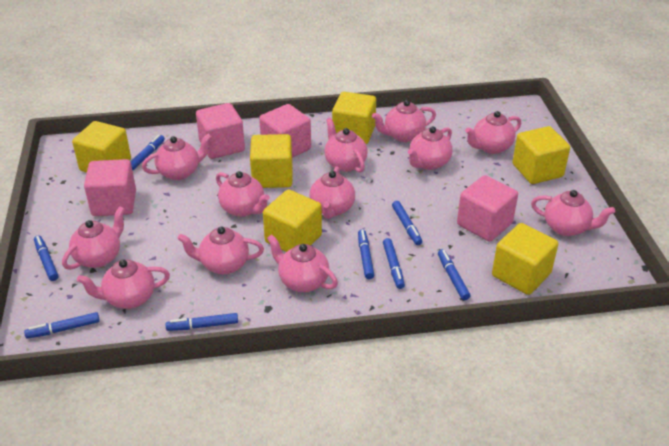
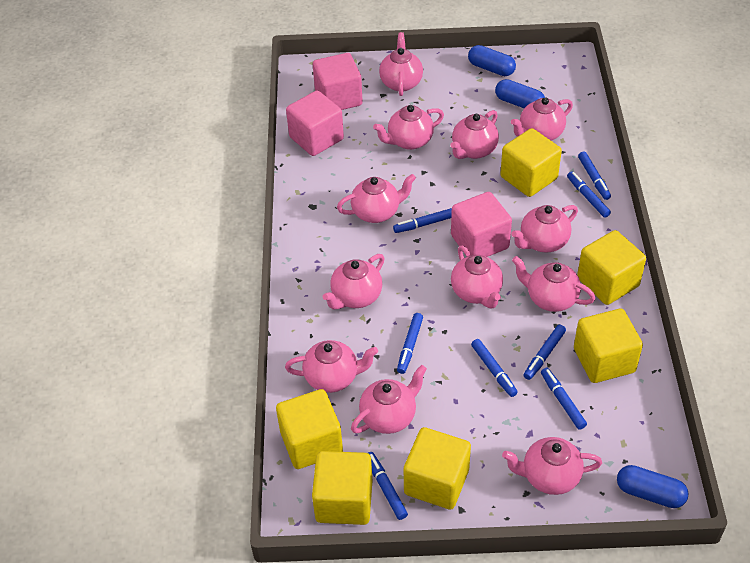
blue capsule: none = 0 -> [468,45,516,76] [495,79,545,108] [617,465,689,508] = 3
pink cube: [84,159,136,216] [196,103,245,159] [259,104,311,158] [457,175,518,242] = 4 -> [286,90,344,156] [313,53,363,110] [451,192,512,257] = 3

